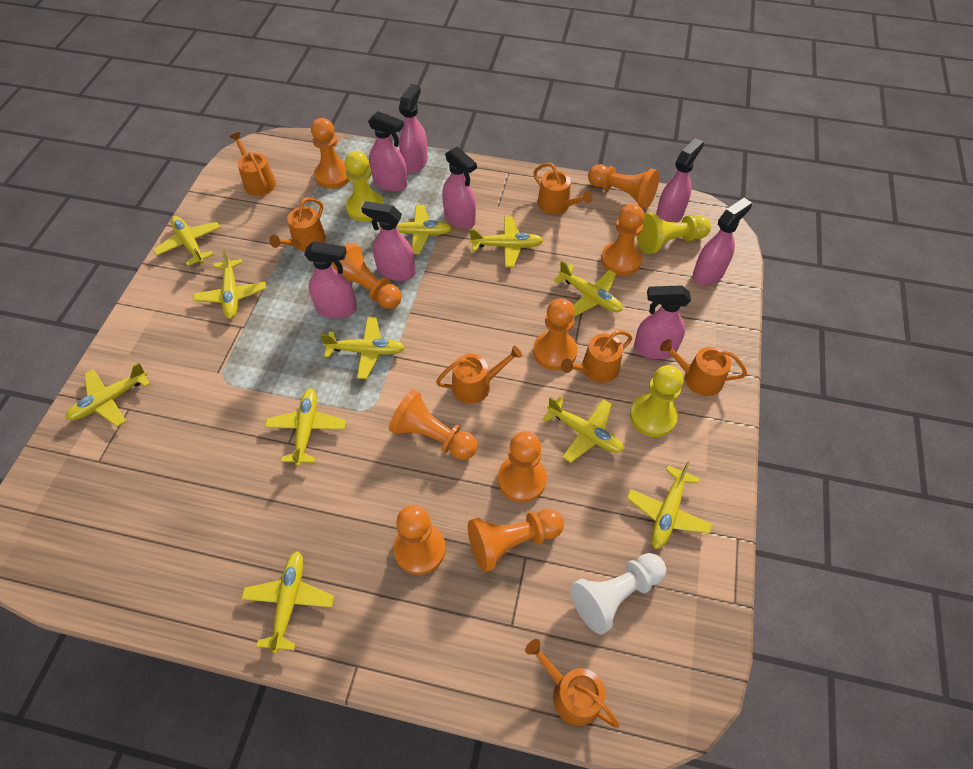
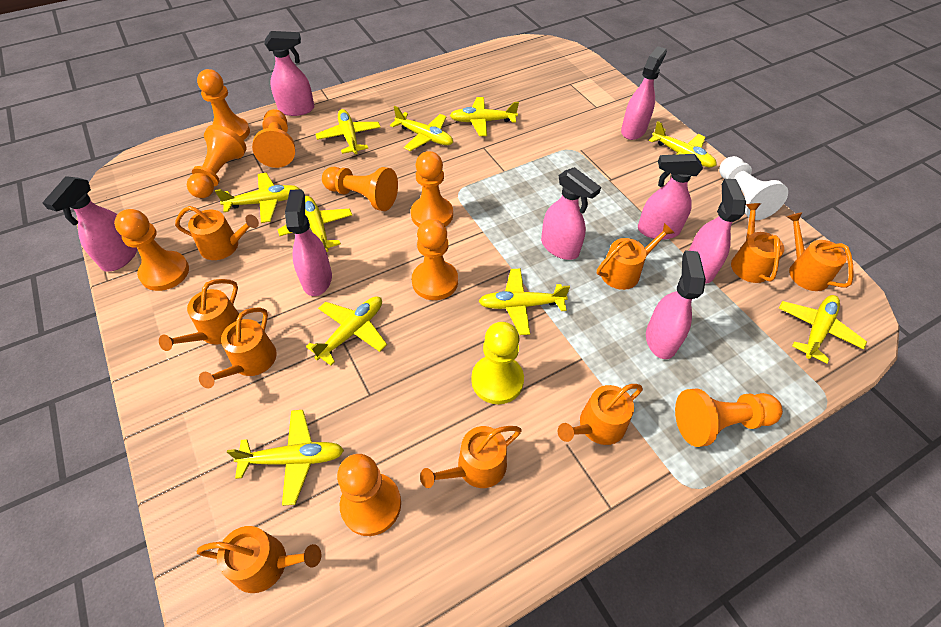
orange watering can: [230,132,276,196] [269,197,326,251] [436,346,522,404] [525,639,620,728] [533,163,593,214] [561,330,632,383] [660,339,747,396] = 7 -> [159,279,239,351] [175,206,259,260] [197,526,321,593] [199,308,277,388] [420,426,522,488] [558,384,643,445] [597,223,674,290] [731,203,784,283] [787,212,854,291] = 9
yellow pawn: [345,151,384,222] [630,365,684,437] [637,212,711,254] = 3 -> [471,322,524,404] = 1
yellow plane: [65,363,150,427] [153,216,221,266] [193,249,266,319] [241,551,334,653] [265,388,346,466] [320,317,405,379] [379,205,452,254] [469,217,544,268] [542,396,624,463] [553,260,623,317] [627,461,712,549] = 11 -> [215,173,299,223] [227,410,344,506] [277,196,352,252] [306,296,387,365] [316,109,381,154] [390,106,453,151] [450,97,519,136] [478,269,570,335] [649,121,717,167] [779,295,867,364] = 10

